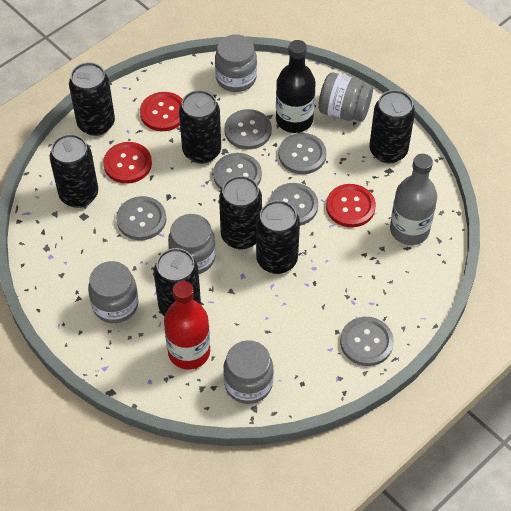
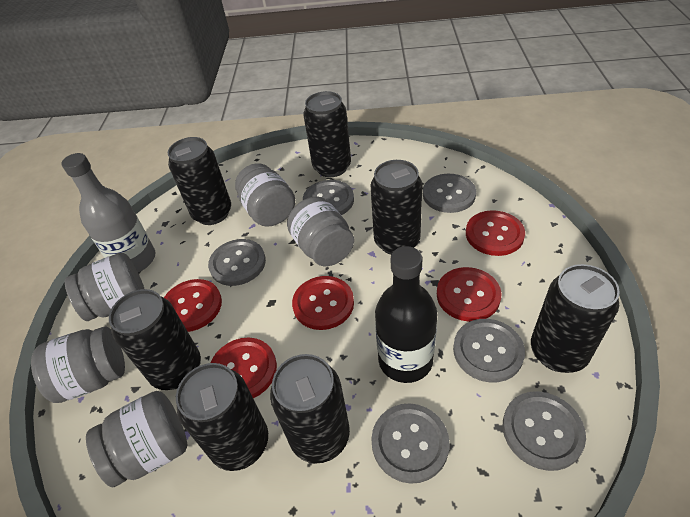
red bottle: [164,281,210,370] = 1 -> none = 0
red button: [103,142,152,184] [140,92,183,131] [326,184,376,227] = 3 -> [164,279,222,332] [211,338,277,398] [292,276,354,330] [437,267,502,322] [466,210,525,256] = 5

